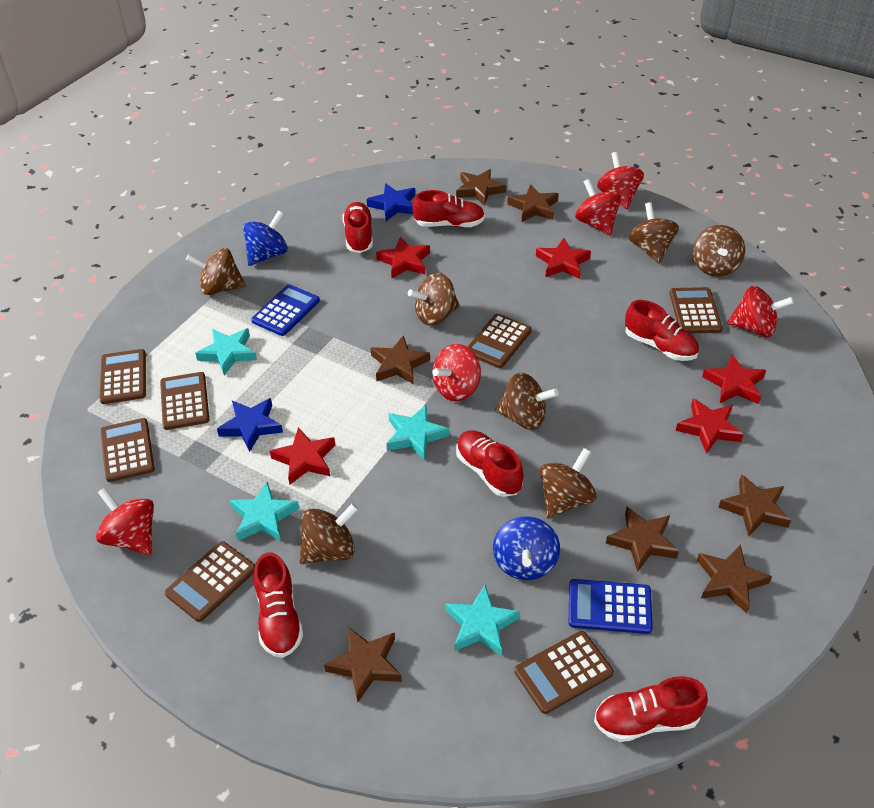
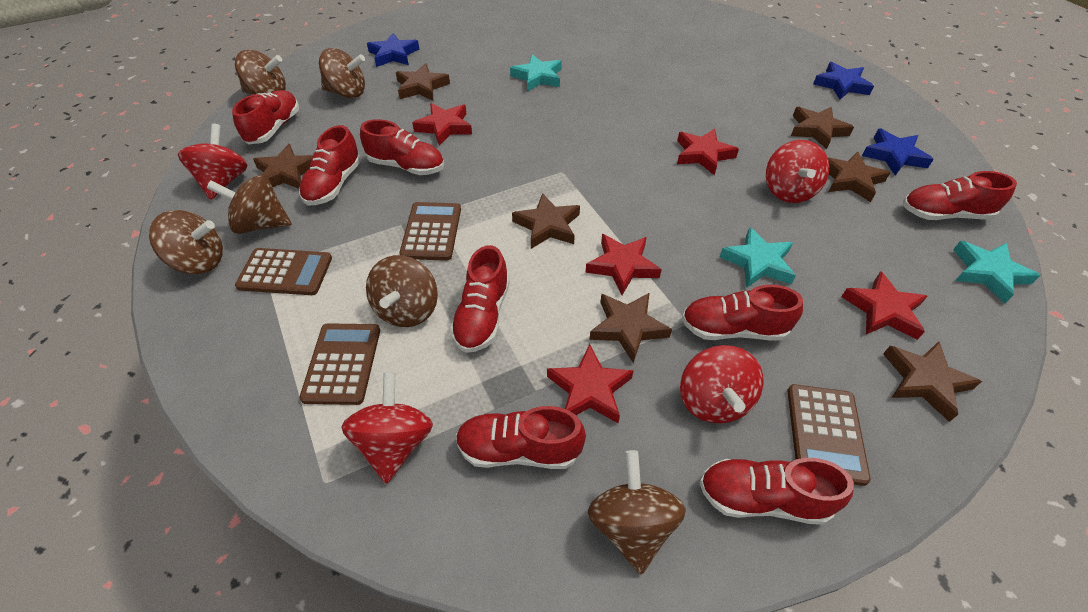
blue calculator: [251,284,320,336] [569,579,653,634] = 2 -> none = 0
blue spinning top: [243,211,288,266] [493,516,560,580] = 2 -> none = 0
blue star: [217,398,283,452] [367,183,415,221] = 2 -> [367,33,419,67] [813,62,874,100] [862,128,934,175] = 3
brown calculator: [100,349,146,404] [100,418,155,482] [160,372,209,430] [165,541,255,622] [468,314,532,368] [514,631,614,714] [670,287,722,333] = 7 -> [235,248,332,295] [299,323,380,405] [399,202,461,261] [787,384,871,486] = 4
brown spinning top: [186,248,246,295] [299,503,358,564] [408,273,460,326] [495,373,559,430] [540,448,597,519] [628,202,679,264] [693,225,745,277] = 7 -> [149,210,223,274] [207,175,292,234] [235,50,286,95] [319,48,365,98] [366,255,438,327] [588,450,686,574] = 6
red shoe: [254,552,303,658] [342,202,373,253] [412,190,485,228] [456,430,523,497] [594,676,708,742] [625,300,699,361] = 6 -> [232,90,299,145] [299,125,361,205] [360,119,444,175] [450,245,510,353] [456,406,586,469] [682,285,803,341] [699,458,854,525] [903,171,1017,220] = 8
red spinning top: [96,487,154,555] [432,344,481,401] [575,179,621,236] [597,152,644,209] [727,286,794,337] = 5 -> [178,124,248,200] [342,372,433,484] [680,345,764,423] [766,140,829,203] = 4
turquoise star: [195,328,257,375] [230,482,299,541] [386,405,449,460] [445,585,520,656] = 4 -> [510,54,562,92] [720,227,796,288] [953,241,1041,303] = 3

